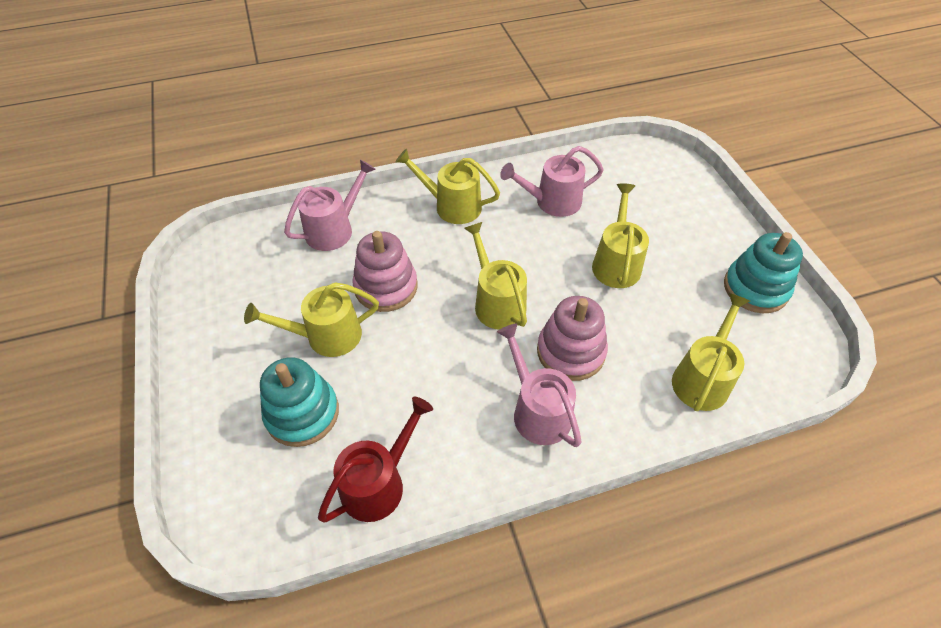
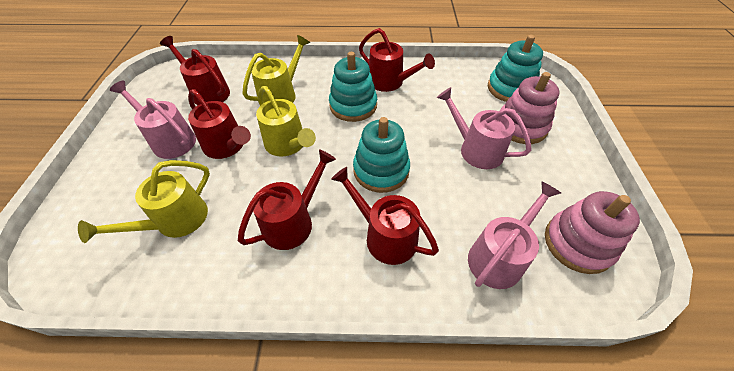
red watering can: [318,397,433,523] = 1 -> [160,36,230,105] [188,89,251,159] [238,149,336,250] [331,167,439,265] [359,28,435,92] = 5
turquoise stacking toy: [260,357,339,447] [724,232,803,313] = 2 -> [329,52,377,122] [353,117,410,193] [488,35,543,102] = 3
yellow watering can: [244,282,379,357] [395,148,500,224] [464,222,527,330] [592,184,649,288] [672,293,750,411] = 5 -> [78,160,210,243] [243,35,310,103] [256,86,316,157] = 3

